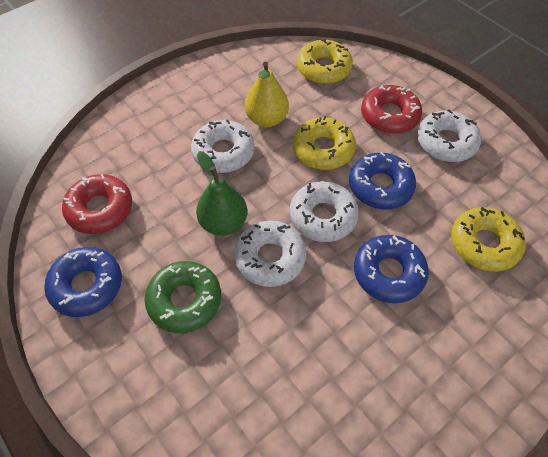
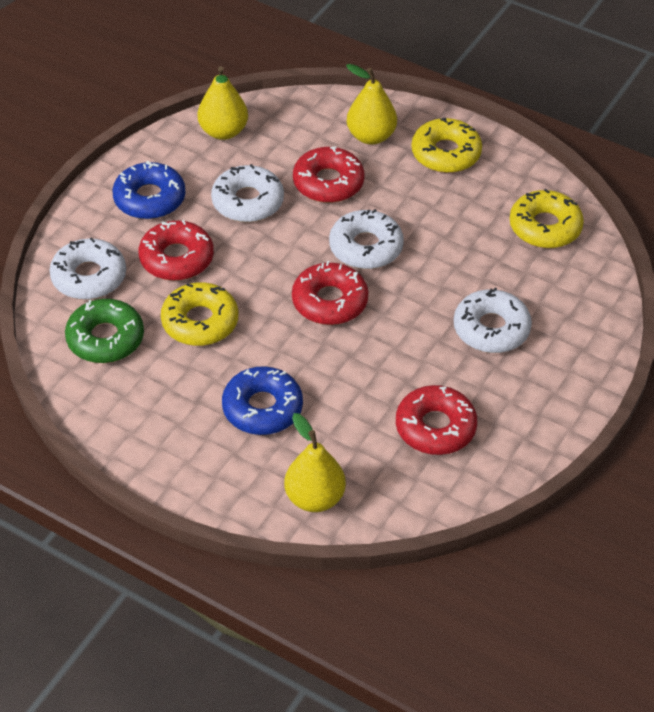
blue donut: [44,247,122,317] [349,152,416,210] [354,235,429,303] = 3 -> [112,161,185,219] [222,366,303,435] = 2
green pear: [196,151,247,236] = 1 -> none = 0
red donut: [62,174,132,234] [361,85,422,134] = 2 -> [138,220,214,281] [292,261,368,325] [293,147,364,203] [396,385,477,455] = 4
yellow pear: [245,62,289,127] = 1 -> [198,66,248,140] [284,413,346,512] [346,64,397,145] = 3

